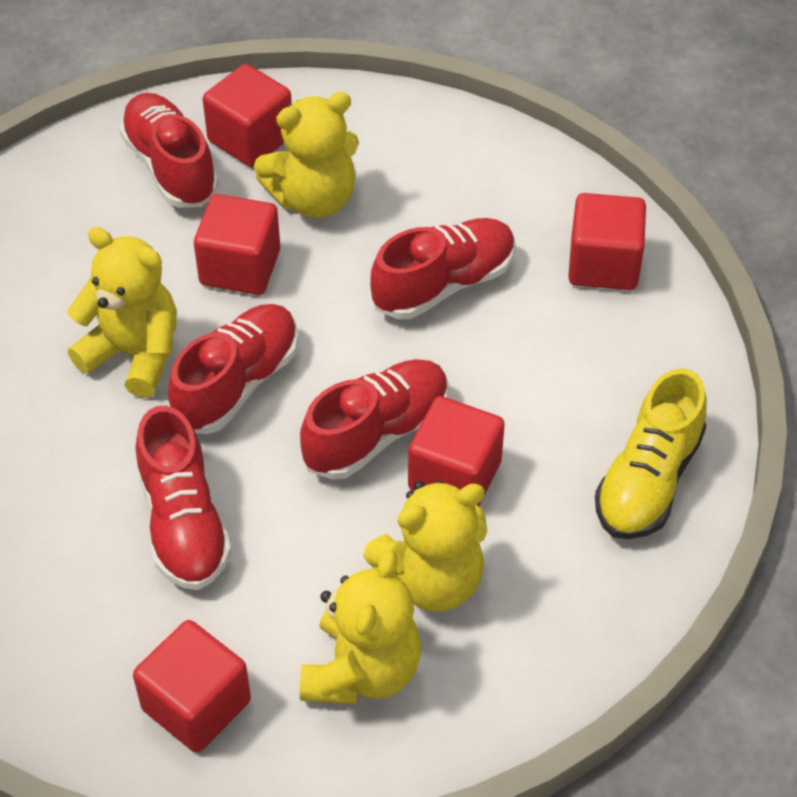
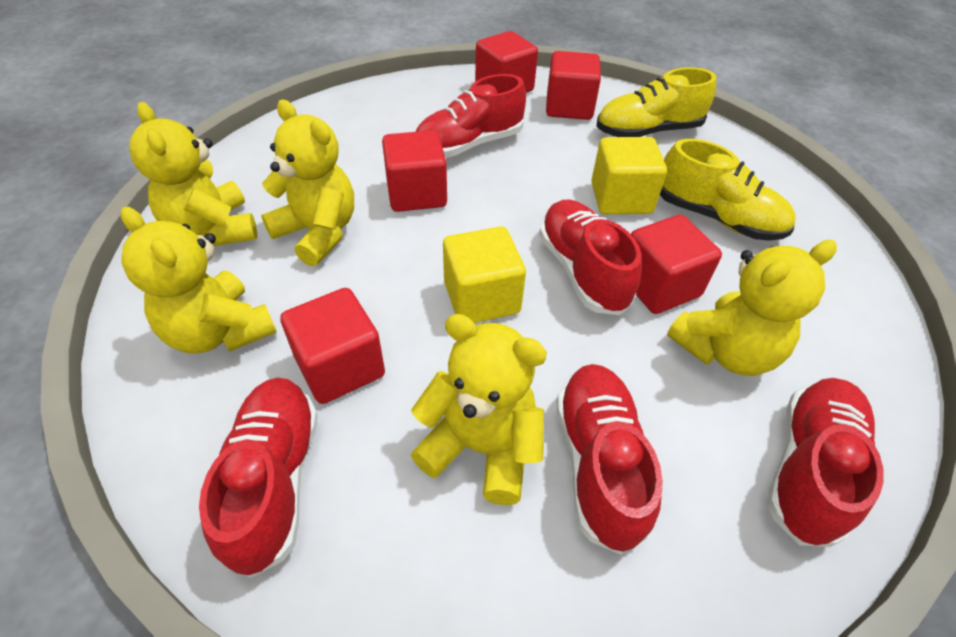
yellow cube: none = 0 -> [443,227,526,323] [591,137,667,214] = 2
yellow shoe: [595,368,707,539] = 1 -> [596,67,716,137] [660,139,796,241] = 2
yellow teddy bear: [67,227,177,398] [254,92,359,218] [300,550,422,704] [363,480,487,612] = 4 -> [121,206,277,354] [129,102,257,246] [261,100,354,266] [411,314,547,505] [667,240,837,376] = 5

